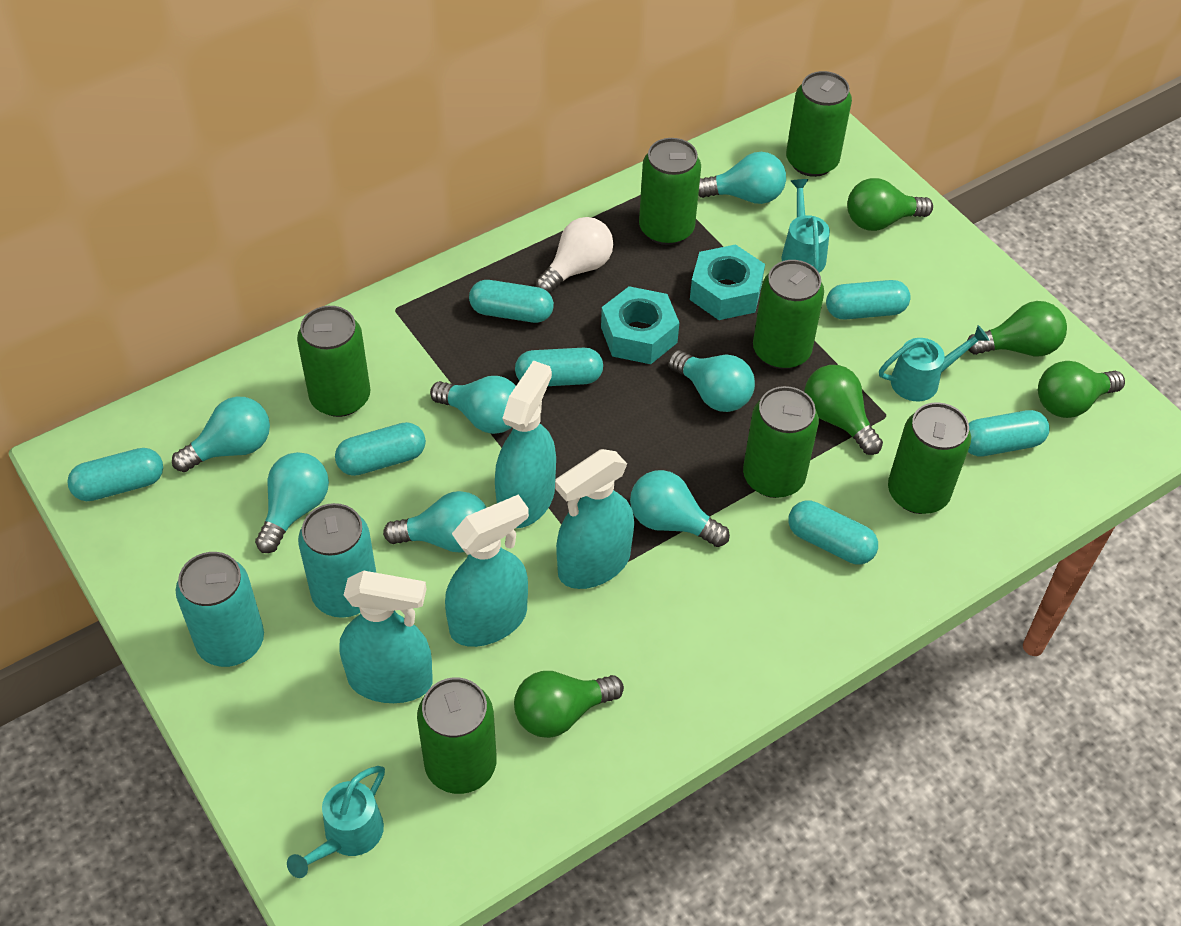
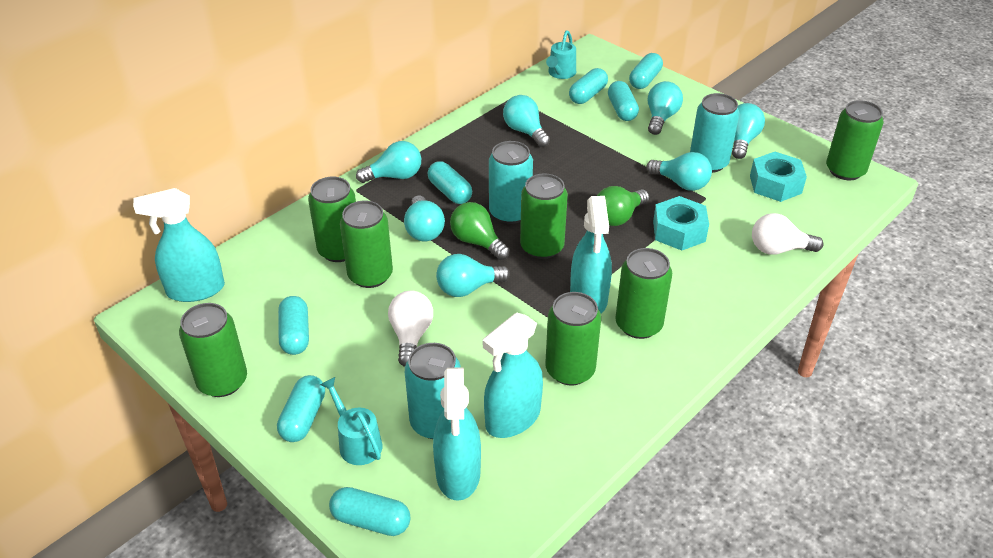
green light bulb: [514,671,624,738] [804,365,883,455] [847,178,933,231] [967,301,1067,356] [1038,361,1125,418] = 5 -> [450,202,510,260] [597,186,649,226] = 2
turquoise can: [176,552,264,667] [298,503,376,618] = 2 -> [405,343,461,439] [489,141,533,224] [690,93,740,173] = 3
turquoise watering can: [287,766,385,878] [781,179,830,273] [879,325,990,401] = 3 -> [320,377,383,465] [546,30,576,79] = 2
white light bulb: [535,217,613,294] = 1 -> [388,290,433,367] [752,213,823,255] = 2

